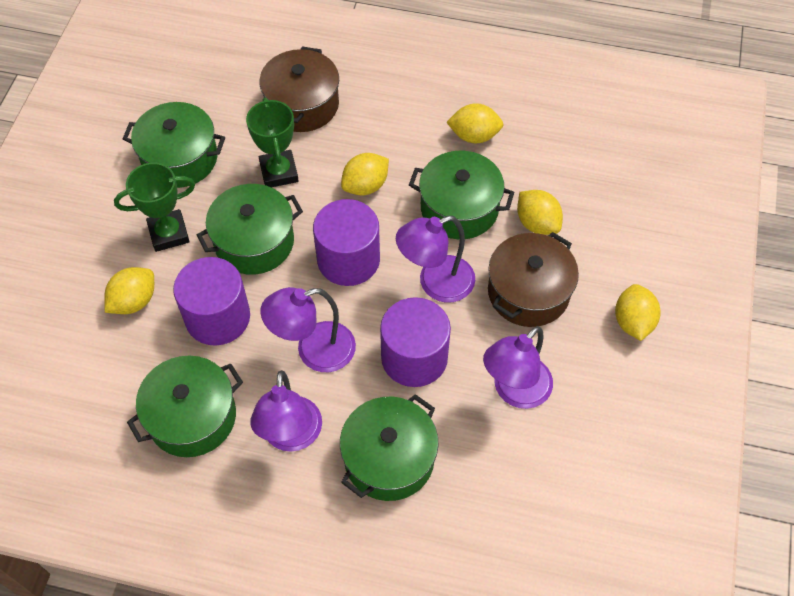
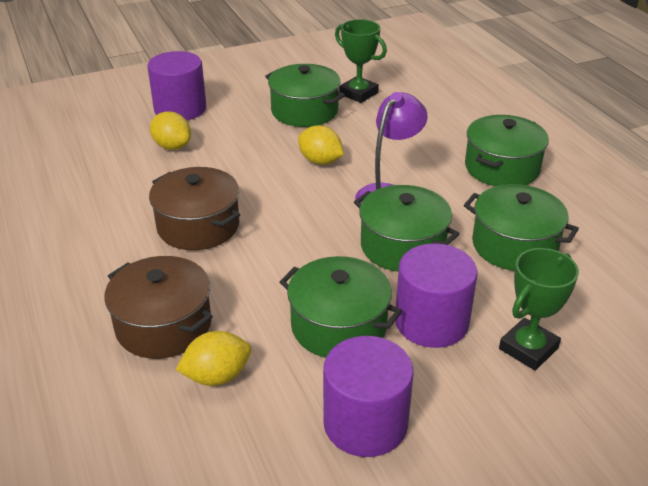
purple lamp: [250,370,322,452] [260,287,356,372] [396,216,475,303] [483,326,553,409] = 4 -> [355,92,428,204] = 1
yellow lemon: [104,267,154,314] [341,153,389,196] [446,103,504,143] [517,190,563,235] [615,284,661,341] = 5 -> [150,111,191,150] [176,331,251,386] [298,125,344,165] = 3

